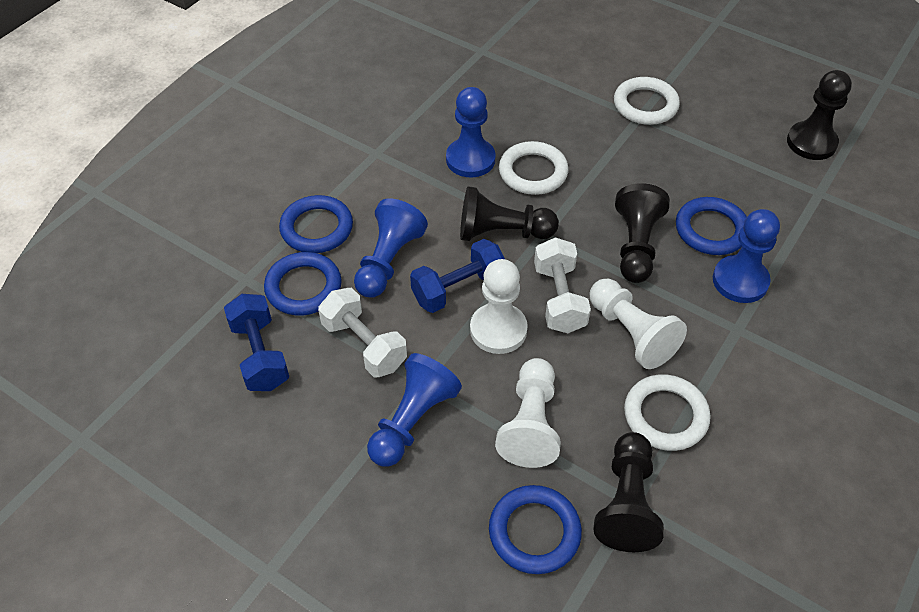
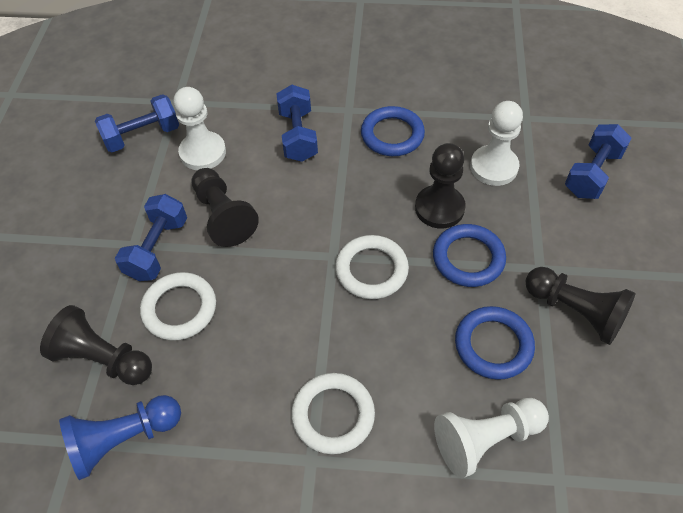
blue dumbbell: [224,294,289,391] [410,239,505,313] = 2 -> [95,94,179,152] [115,194,187,281] [276,85,318,162] [565,124,632,199] = 4
blue pawn: [354,198,428,298] [367,353,462,467] [446,87,496,177] [713,209,780,303] = 4 -> [59,395,181,480] = 1
blue ring: [264,252,342,315] [279,195,353,253] [489,485,582,574] [676,197,747,255] = 4 -> [361,106,425,156] [433,224,506,287] [455,306,535,380] = 3
white dumbbell: [318,288,407,377] [534,237,591,333] = 2 -> none = 0

